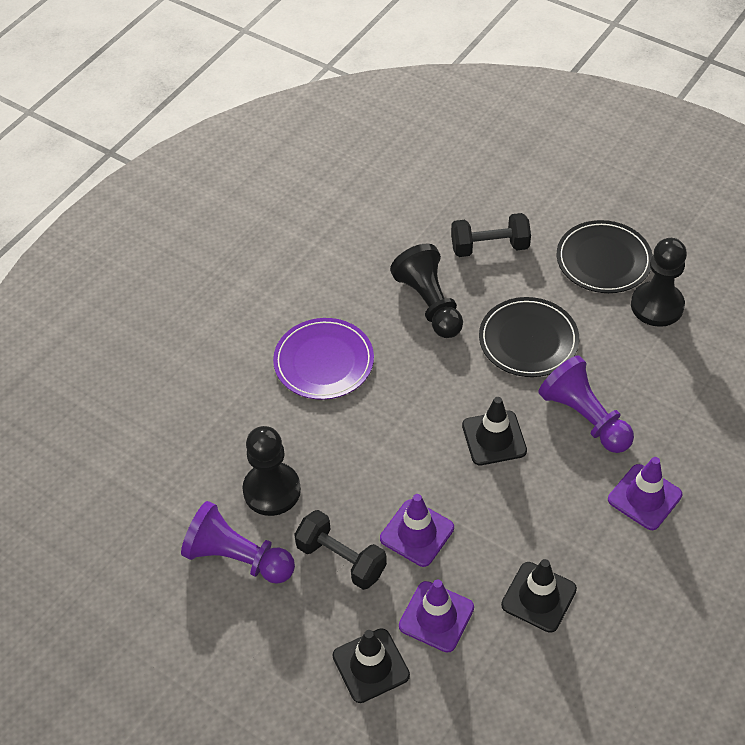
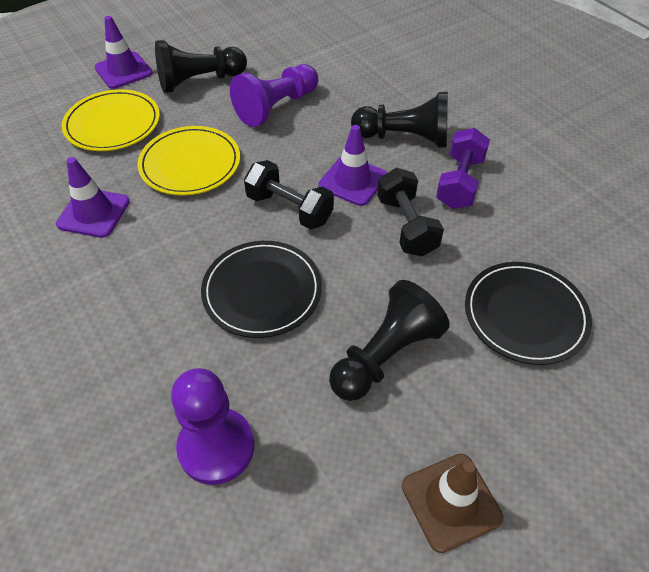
black traffic cone: [332,628,410,703] [462,397,527,465] [501,559,577,633] = 3 -> none = 0
brown traffic cone: none = 0 -> [402,454,503,553] = 1
purple dumbbell: none = 0 -> [436,128,490,209] = 1
purple plate: [273,318,374,400] = 1 -> none = 0
yellow plate: none = 0 -> [62,89,160,151] [137,126,240,196] = 2

